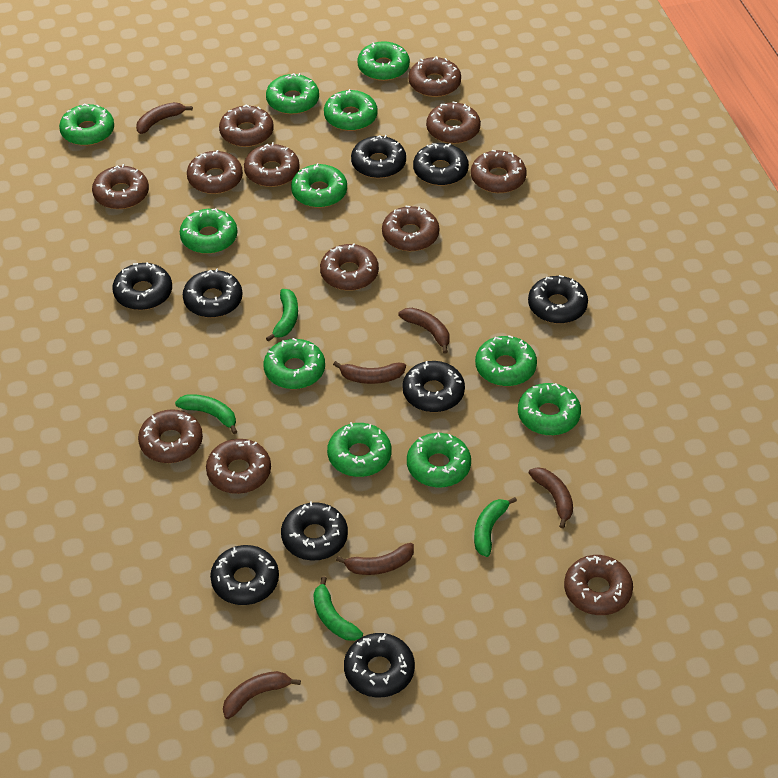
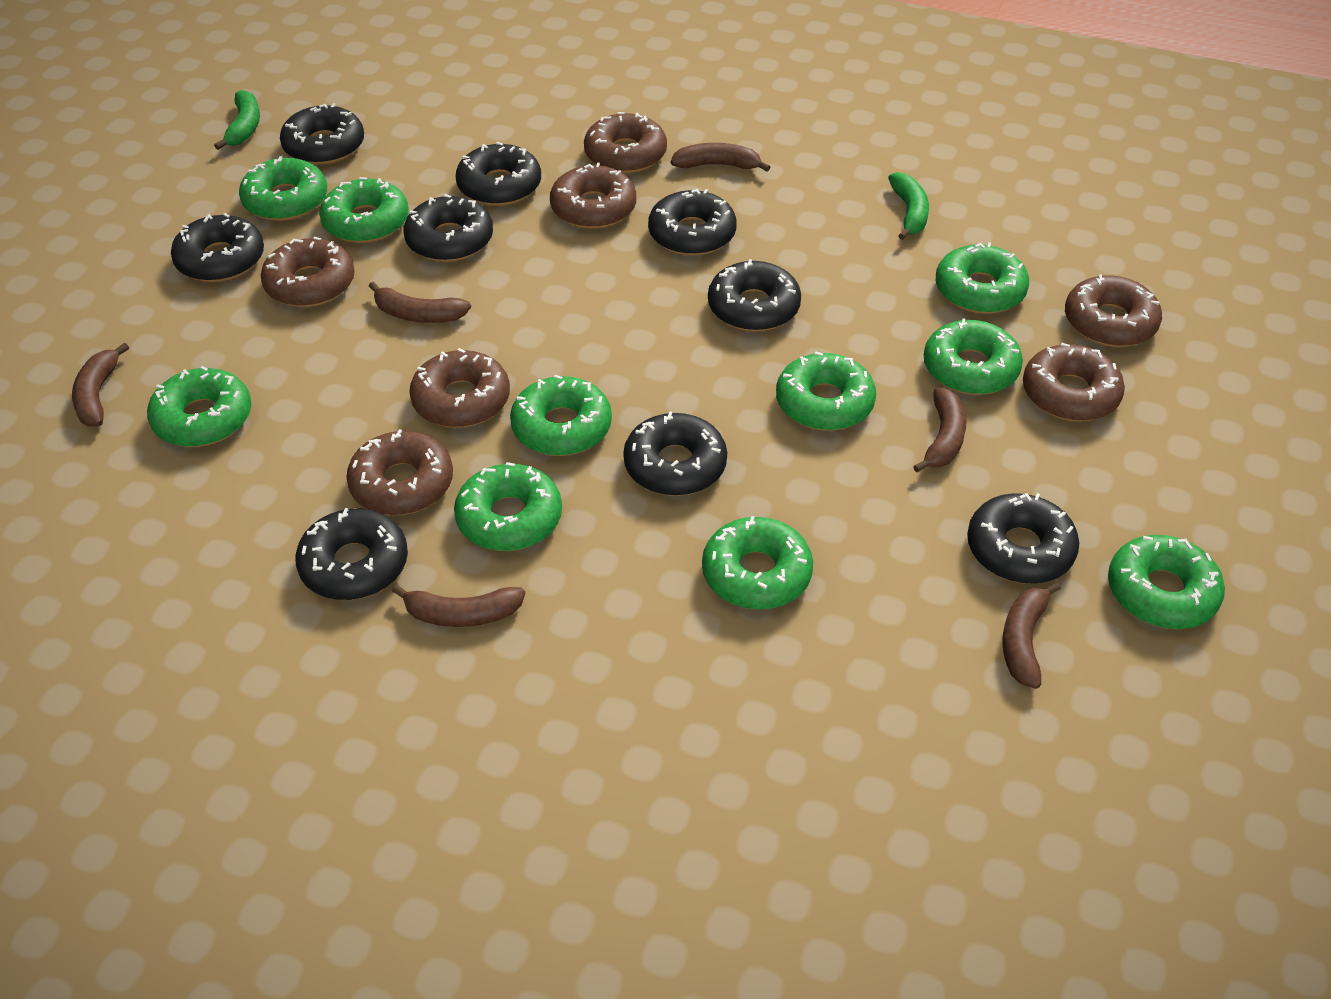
brown donut: [92,164,149,209] [138,409,203,463] [187,150,243,194] [206,439,271,494] [219,104,273,147] [244,142,300,187] [320,243,379,291] [382,206,439,251] [409,56,461,97] [426,102,481,144] [471,150,527,193] [564,555,633,615] = 12 -> [261,236,355,307] [346,429,453,515] [409,348,510,428] [550,163,636,229] [584,112,667,173] [1023,343,1125,421] [1065,274,1162,347] = 7
green banana: [175,394,237,434] [266,289,298,342] [313,576,363,641] [474,497,517,557] = 4 -> [214,90,260,150] [888,172,929,240] = 2
green donut: [59,103,114,146] [180,208,238,254] [264,338,325,389] [266,73,319,114] [291,163,347,208] [324,89,378,131] [327,422,392,477] [357,41,410,81] [407,432,471,487] [475,335,537,386] [518,383,581,436] = 11 -> [147,366,251,447] [239,156,327,221] [319,177,409,243] [454,462,562,551] [510,375,612,456] [702,516,813,610] [776,352,876,431] [924,318,1023,395] [936,242,1029,314] [1108,535,1225,629] = 10

